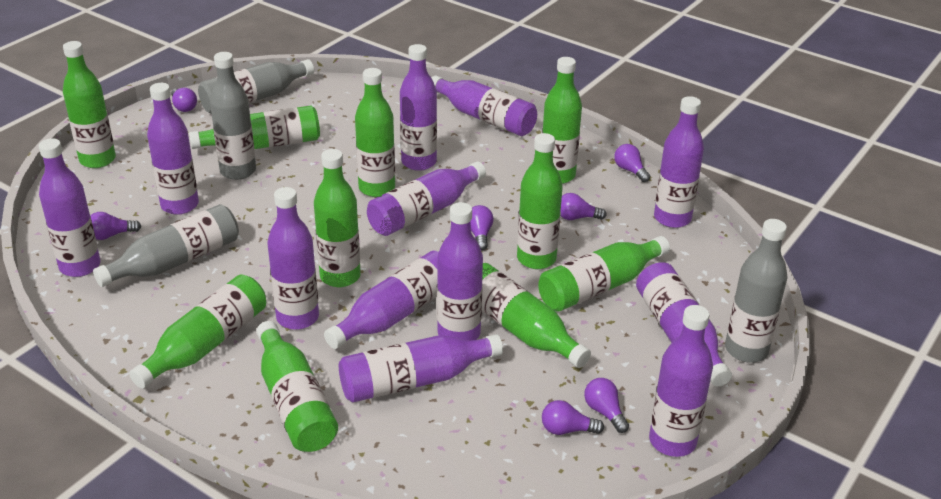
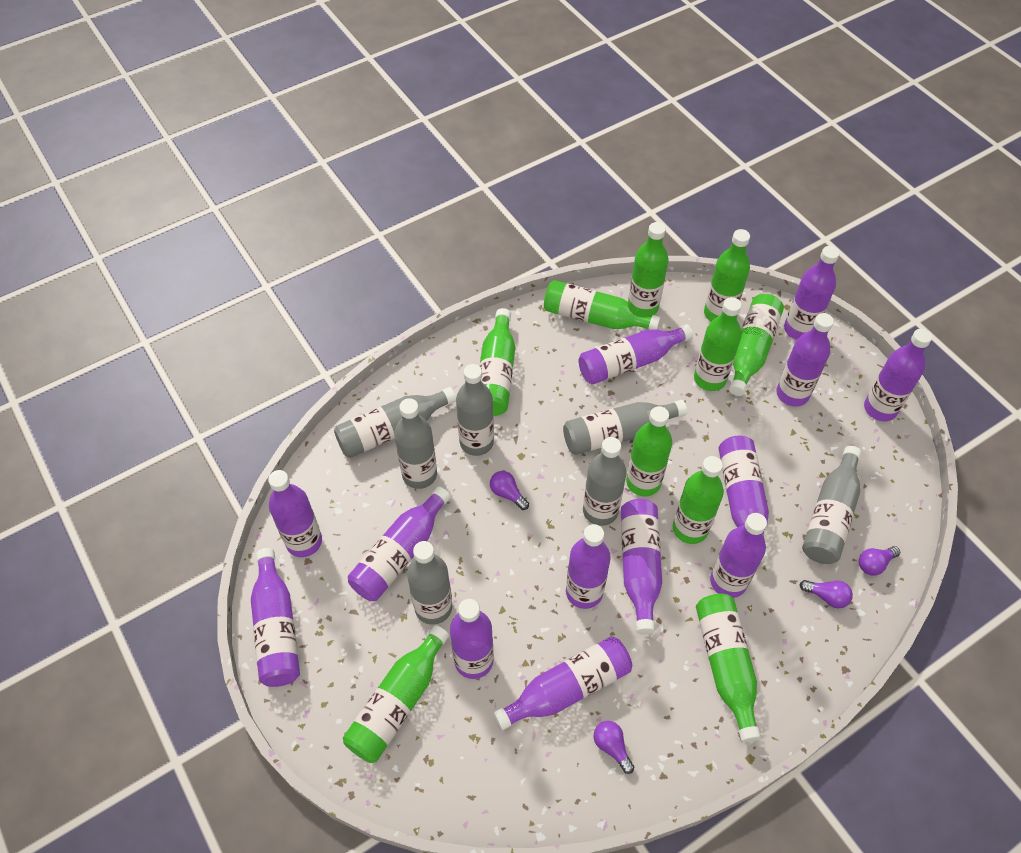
grey bottle: [93,204,239,287] [198,59,314,114] [210,52,256,180] [725,219,788,363] = 4 -> [334,387,456,458] [394,398,437,489] [407,541,452,625] [456,364,494,456] [563,400,687,455] [583,437,627,526] [802,446,862,564] = 7
purple bottle: [39,138,101,277] [147,83,199,215] [267,187,319,330] [324,251,439,349] [339,334,503,402] [367,162,486,236] [400,44,437,171] [432,76,537,136] [437,202,483,341] [636,262,732,387] [649,305,713,457] [654,96,704,228] = 12 -> [251,548,300,687] [268,470,322,557] [348,487,451,601] [450,599,494,679] [493,636,632,730] [566,524,611,609] [579,325,693,385] [621,499,662,635] [710,513,767,598] [719,436,769,562] [776,313,834,406] [784,246,840,340] [864,329,932,421] = 13
purple light bulb: [90,212,141,240] [171,88,197,112] [471,205,494,250] [542,400,604,435] [561,193,607,220] [584,378,629,433] [614,144,650,182] = 7 -> [490,471,529,510] [594,721,634,774] [800,580,853,608] [859,546,900,575] = 4

